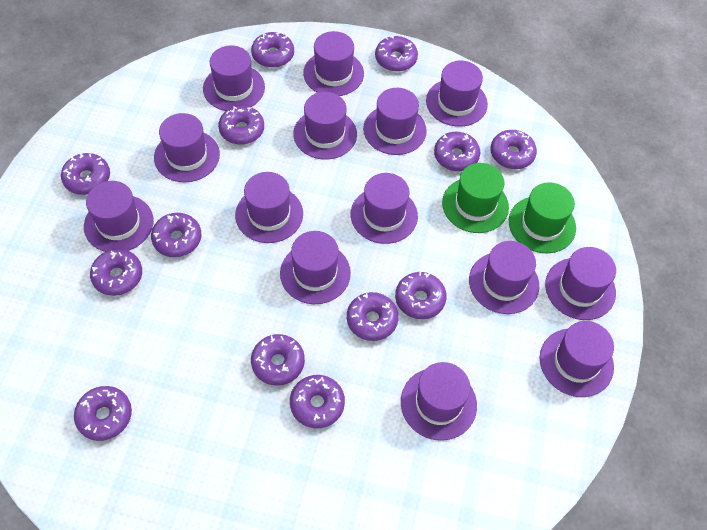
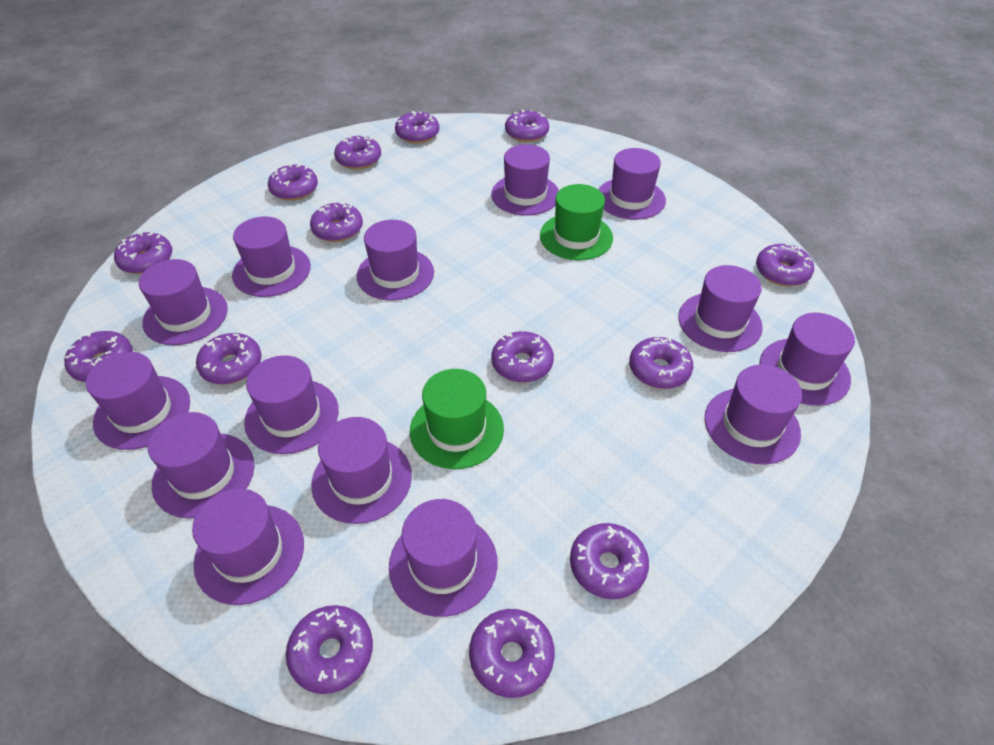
purple donut: [61,153,110,195] [74,386,132,441] [90,249,142,296] [151,213,201,257] [218,106,264,145] [251,32,294,68] [251,334,305,385] [290,375,345,428] [347,292,399,341] [375,35,418,72] [395,272,447,319] [434,132,480,171] [490,130,537,169] = 13 -> [64,331,133,382] [114,231,172,274] [196,333,262,385] [268,164,318,201] [286,605,373,694] [310,203,363,242] [334,135,381,169] [395,111,439,143] [469,609,555,698] [491,331,554,383] [505,109,549,142] [570,523,649,599] [629,337,693,389] [756,244,814,286] = 14

